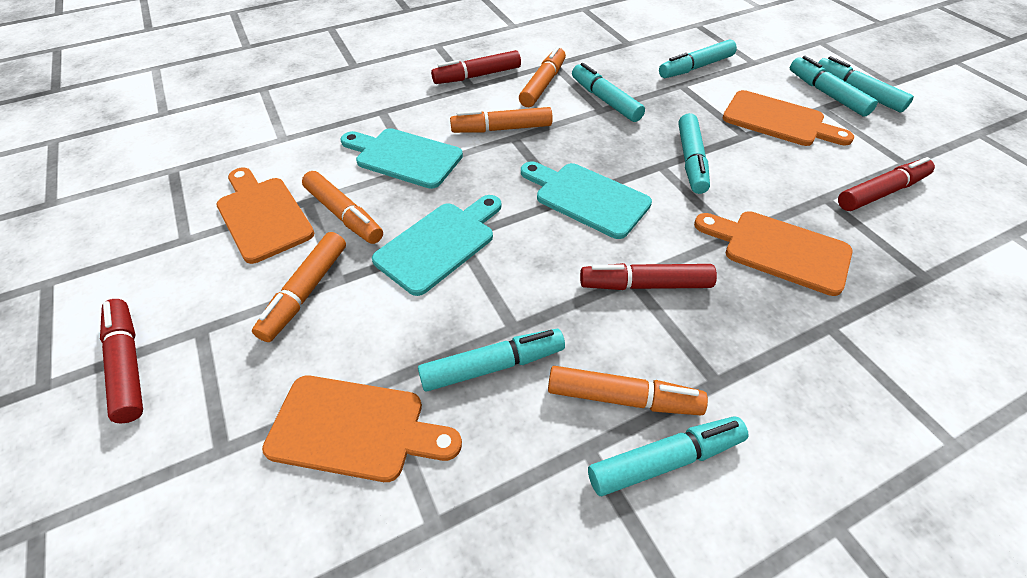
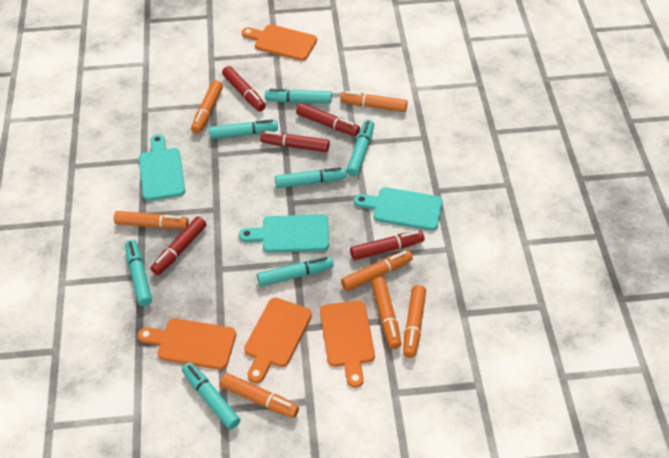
orange marker: [252,232,346,342] [302,171,383,244] [450,107,553,133] [519,46,566,107] [548,366,708,415] = 5 -> [114,211,189,229] [191,80,223,134] [220,373,299,418] [340,91,407,112] [341,250,413,291] [372,277,401,349] [403,285,426,358] = 7
red marker: [100,299,143,424] [431,50,521,84] [580,263,717,290] [838,157,935,211] = 4 -> [151,216,206,275] [222,66,266,111] [260,131,330,152] [296,103,360,136] [350,230,424,260] = 5

